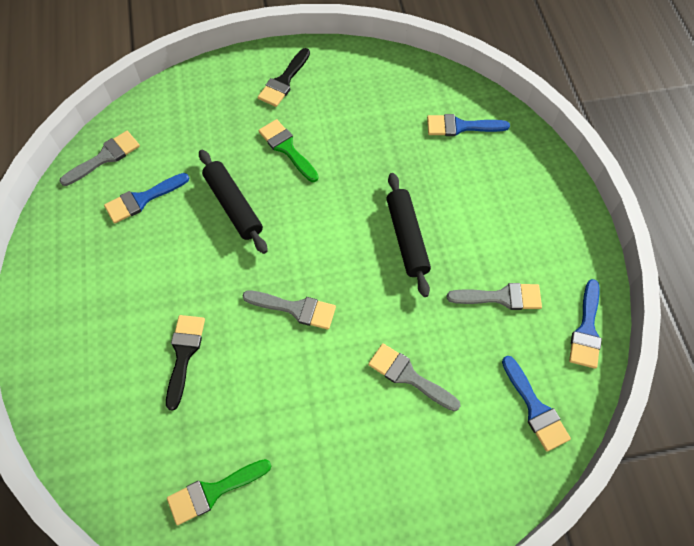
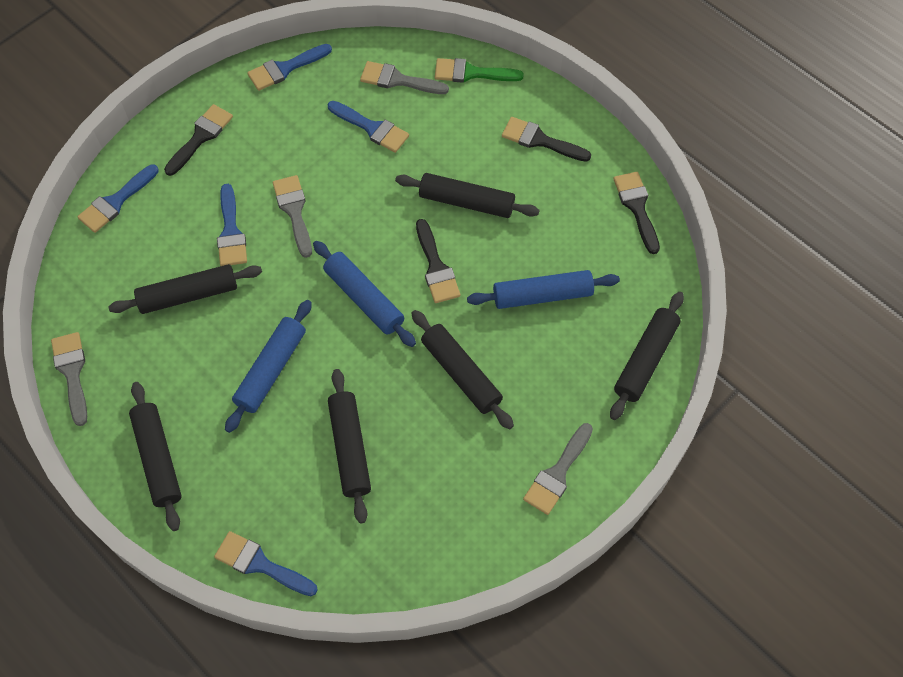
black brush: [166,315,205,411] [258,48,310,107] = 2 -> [164,104,233,176] [416,219,460,303] [502,117,591,162] [613,172,660,254] = 4
black rolling pin: [199,150,267,254] [386,173,431,297] = 2 -> [108,264,262,314] [129,382,182,531] [328,369,371,523] [395,173,540,218] [411,310,514,429] [610,292,684,420] = 6
blue brush: [104,173,189,224] [427,114,510,136] [502,356,571,451] [569,279,602,369] = 4 -> [77,164,159,233] [214,531,318,596] [217,184,247,266] [247,44,332,91] [328,101,409,153] = 5
blue rolling pin: none = 0 -> [225,300,312,433] [313,241,416,347] [467,270,620,309] = 3
green brush: [167,459,271,525] [258,119,319,182] = 2 -> [435,58,524,83] = 1

